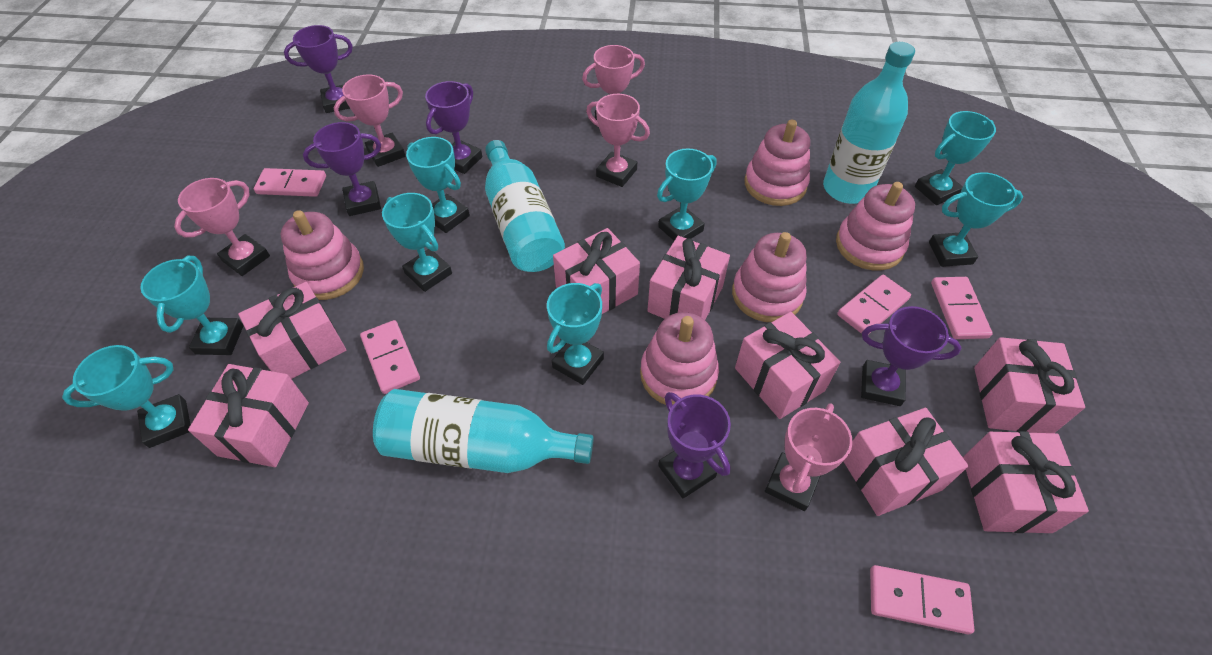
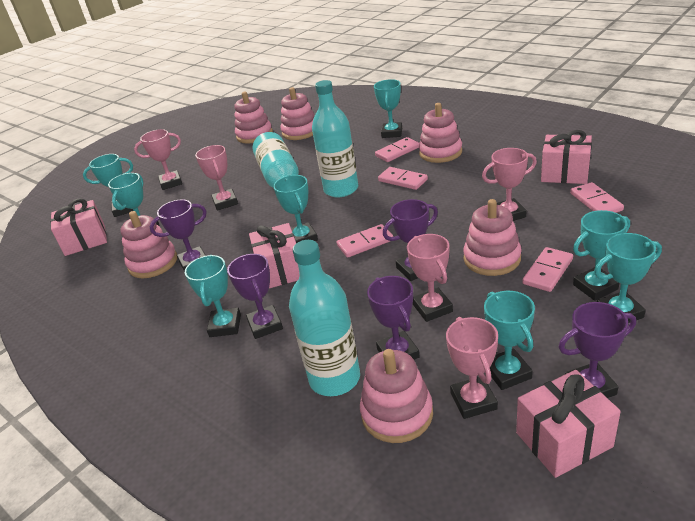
pink gift: [188,364,309,467] [238,282,346,379] [553,228,640,314] [647,236,730,320] [735,312,841,419] [843,408,968,516] [963,431,1089,533] [974,337,1085,433] = 8 -> [50,199,107,256] [249,223,299,288] [516,370,621,478] [541,130,592,184] = 4
pink stacking toy: [281,210,364,300] [640,312,719,405] [732,232,807,322] [745,119,810,206] [836,182,915,270] = 5 -> [120,211,177,278] [234,92,273,144] [281,87,314,140] [360,349,433,443] [419,103,462,163] [463,199,522,276] = 6

